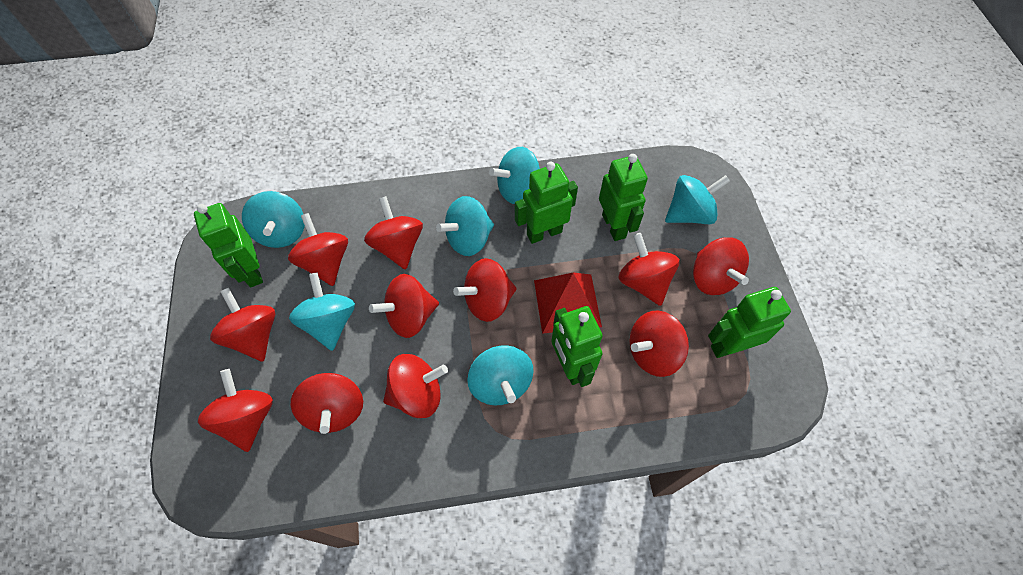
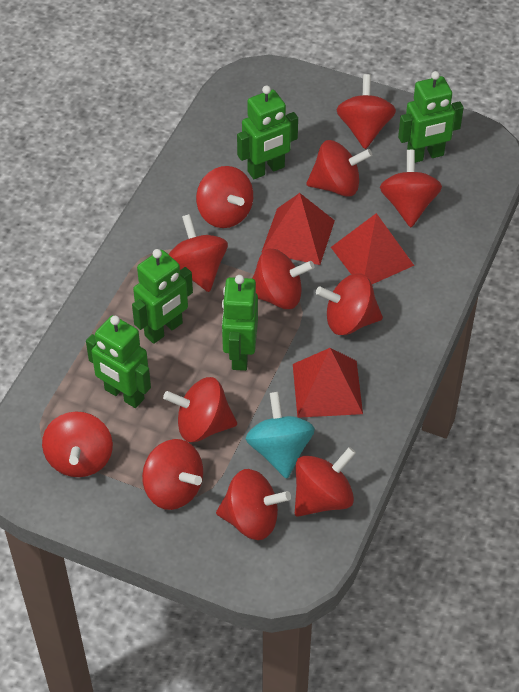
red pyramid: [534,273,602,334] = 1 -> [261,193,335,265] [293,348,363,418] [331,213,414,284] = 3
red spinning top: [198,369,273,452] [210,288,275,362] [288,213,348,286] [291,373,363,434] [364,196,423,269] [369,274,439,338] [383,354,448,418] [453,258,516,322] [619,233,679,306] [630,311,689,377] [693,238,749,295] = 11 -> [42,412,113,477] [142,439,203,510] [163,377,237,442] [169,214,228,292] [196,166,253,228] [216,469,291,540] [252,249,315,309] [295,447,356,517] [306,140,372,197] [316,273,383,335] [336,74,396,149] [380,150,442,227] = 12
turquoise spinning top: [242,191,305,248] [289,272,355,351] [436,196,494,256] [467,345,534,405] [489,147,540,204] [665,175,730,224] = 6 -> [246,392,315,479] = 1

